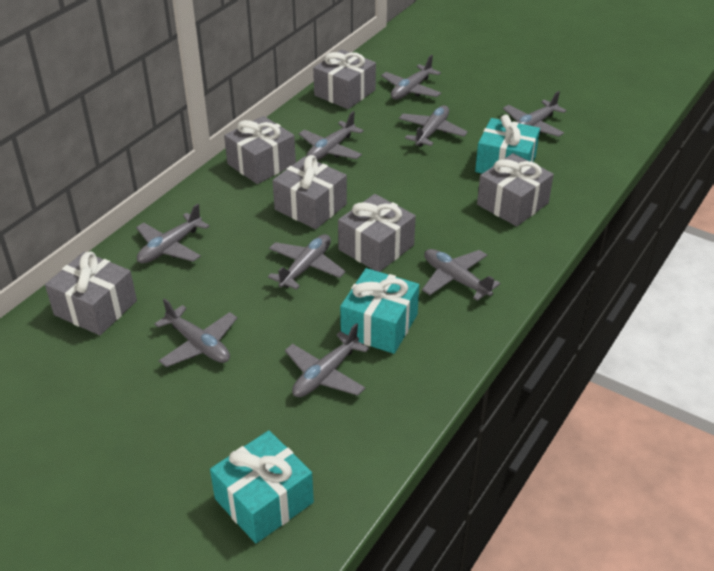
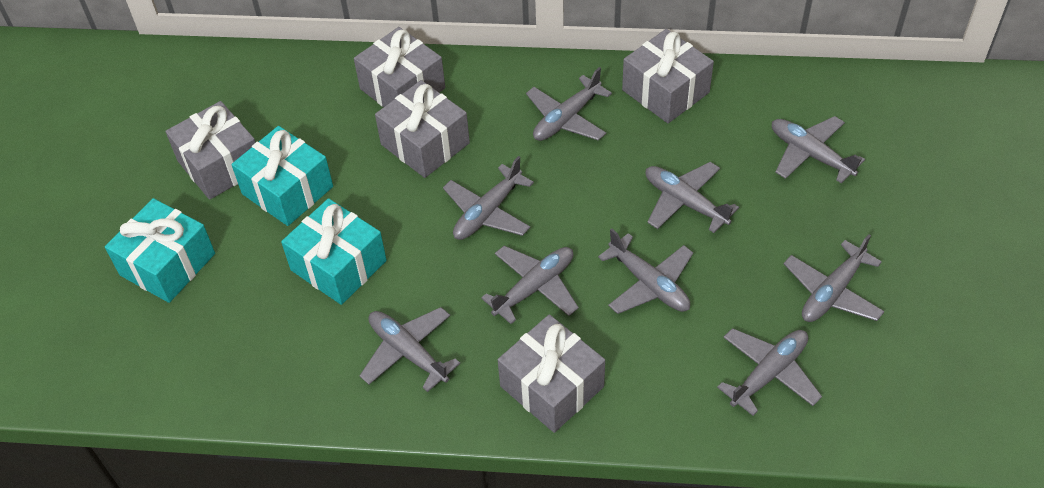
grey gift: [45,252,137,335] [224,116,296,184] [272,155,347,229] [313,49,376,109] [338,194,416,272] [477,153,554,226] = 6 -> [165,101,256,200] [354,27,445,107] [375,80,470,178] [498,314,605,433] [622,29,714,123] = 5

